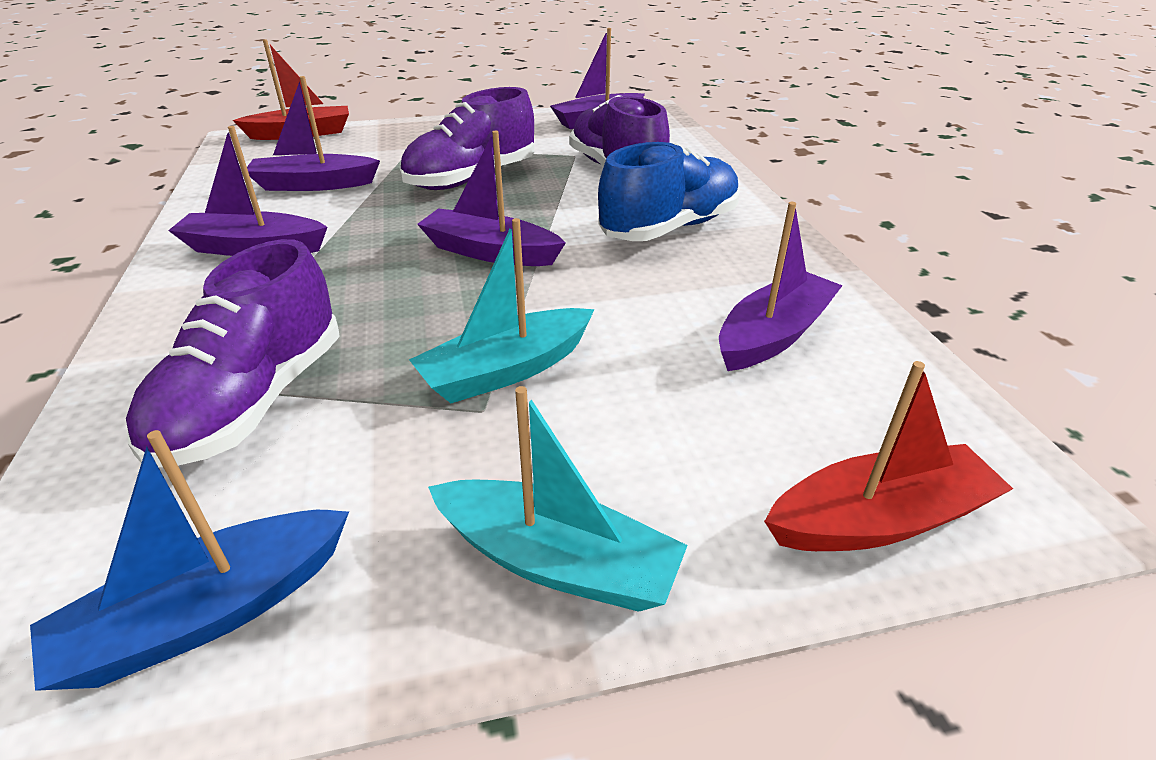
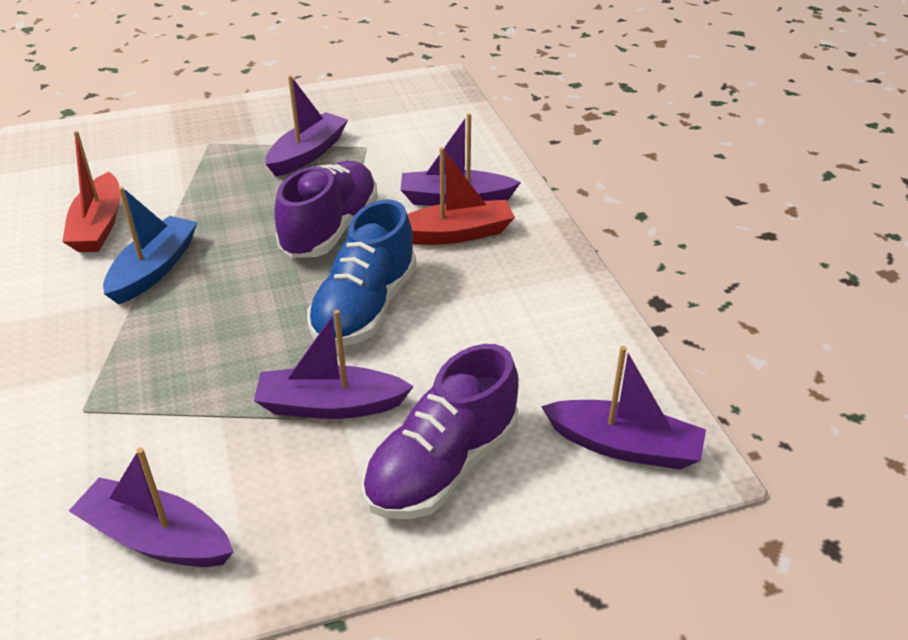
purple shoe: [126,239,340,467] [400,87,534,190] [569,95,670,167] = 3 -> [274,161,378,258] [362,344,519,519] = 2
turquoise boat: [409,218,595,403] [428,386,688,612] = 2 -> none = 0

